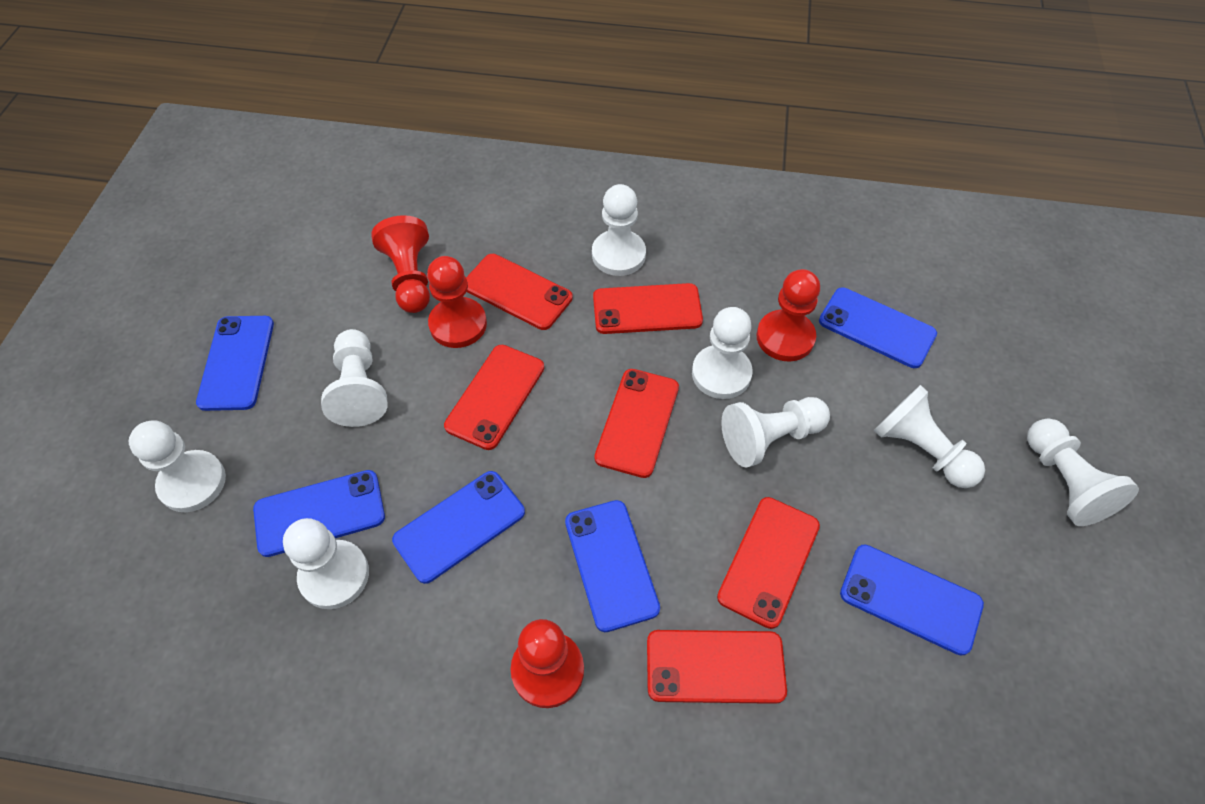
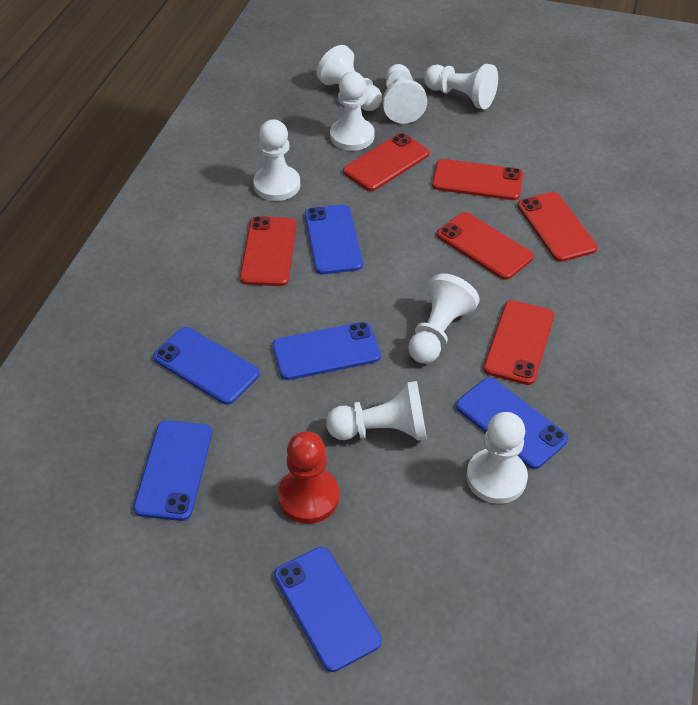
red pawn: [371,215,430,313] [427,256,487,348] [511,619,584,708] [756,269,820,361] = 4 -> [278,431,339,524] = 1

